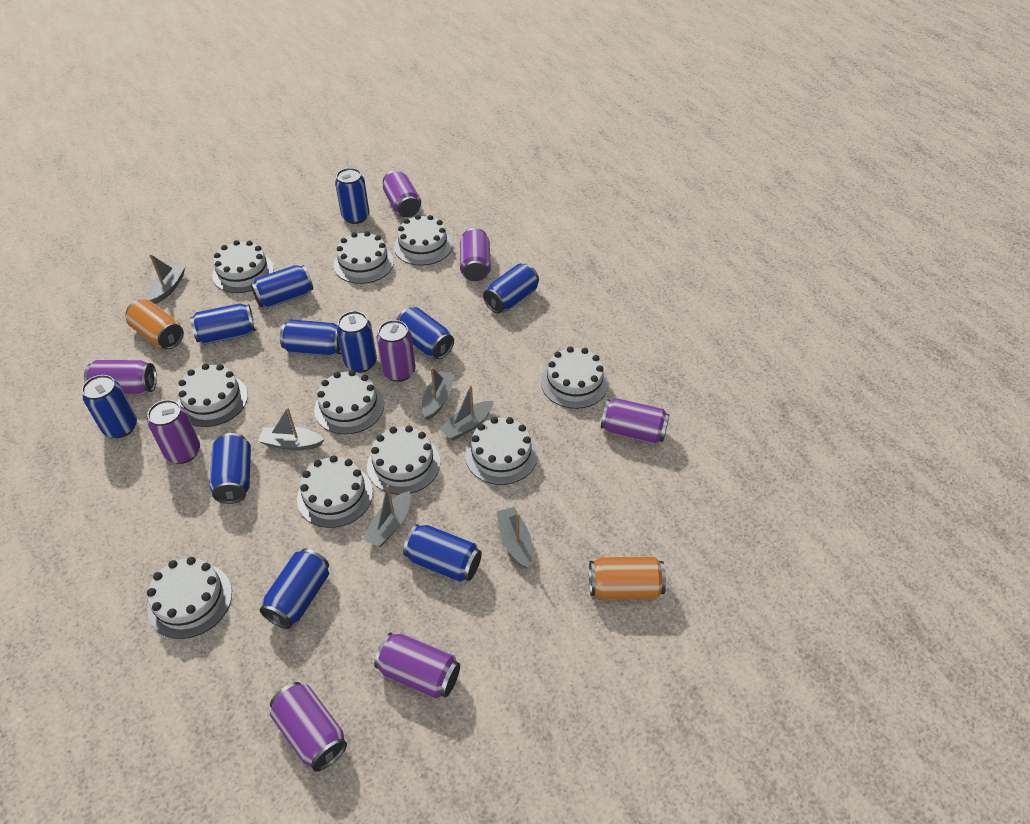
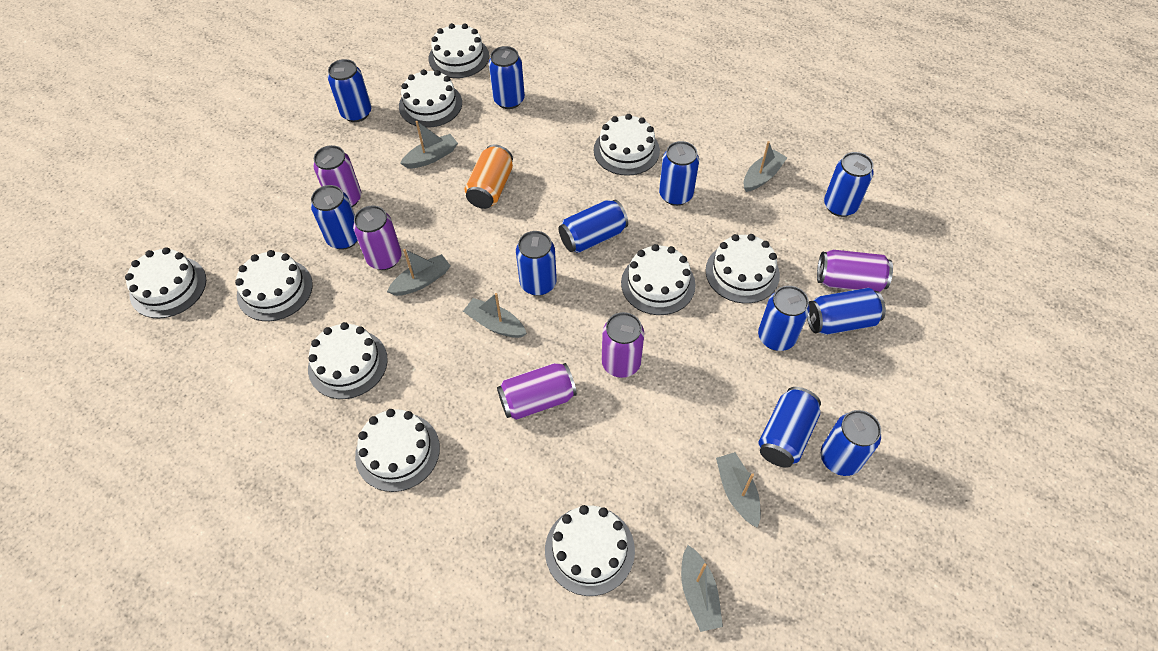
orange can: [126,299,184,349] [589,557,666,599] = 2 -> [464,144,513,209] = 1
purple can: [84,360,157,395] [147,400,200,464] [270,682,347,771] [374,633,460,699] [377,320,415,382] [383,170,421,217] [460,228,491,281] [601,398,669,444] = 8 -> [313,145,361,207] [353,205,402,270] [497,363,577,420] [602,312,645,378] [817,250,893,292] = 5

